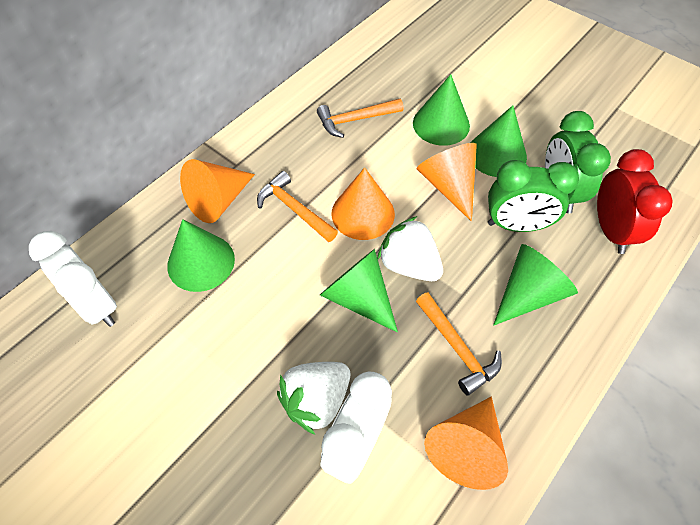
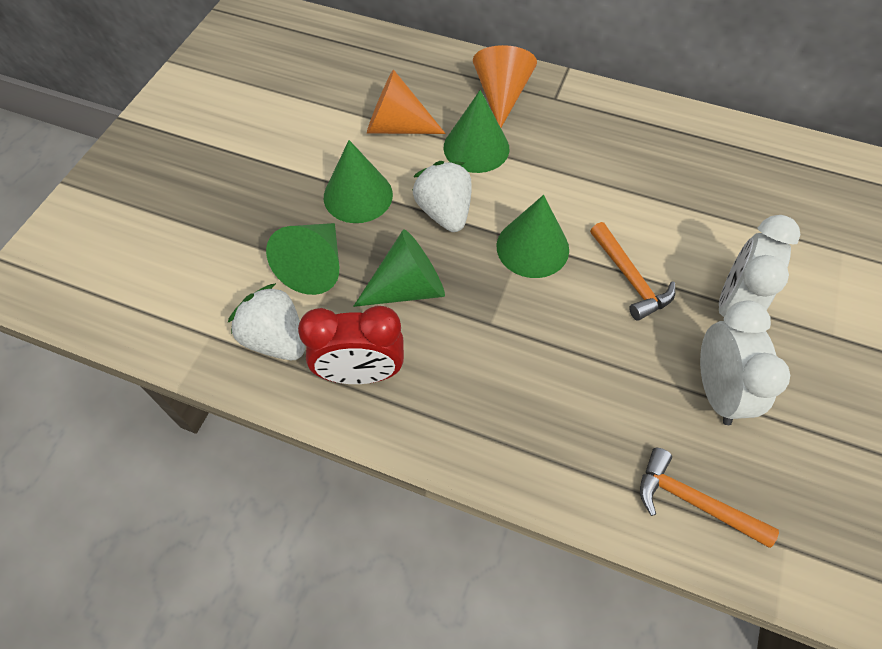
green clock: [488,160,579,232] [545,111,611,213] = 2 -> none = 0
orange cone: [180,159,255,223] [332,167,395,240] [417,143,477,222] [424,397,508,490] = 4 -> [367,69,446,134] [473,45,537,127] = 2
orange hammer: [257,171,338,242] [317,99,403,138] [416,292,502,396] = 3 -> [590,222,676,321] [640,448,779,548] = 2

